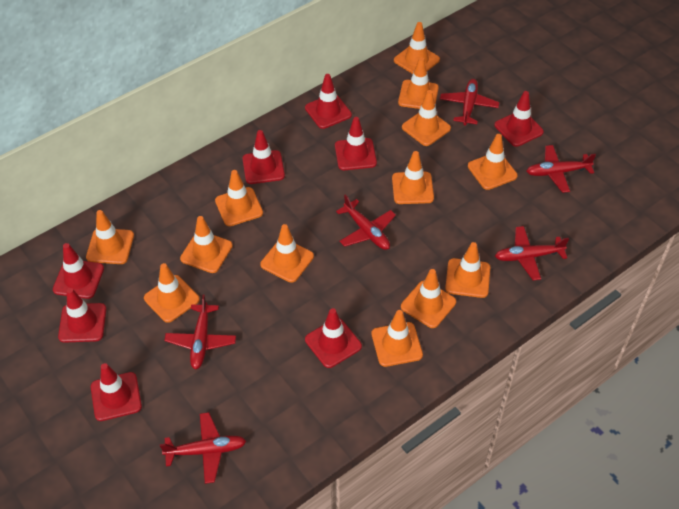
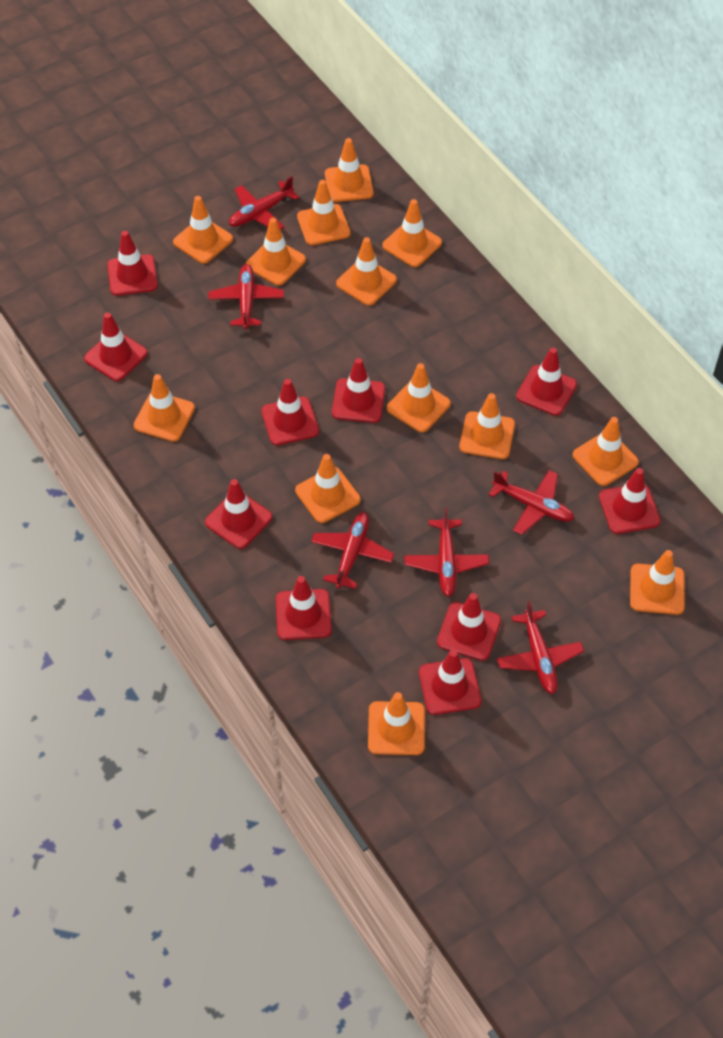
red traffic cone: [53,243,104,299] [58,288,106,343] [91,363,142,421] [242,130,285,184] [305,74,352,129] [305,308,362,368] [335,117,377,170] [495,91,544,147] = 8 -> [84,312,148,381] [107,231,158,296] [205,479,272,549] [261,379,319,445] [276,576,332,640] [332,358,385,423] [419,649,481,715] [437,593,501,661] [516,347,577,416] [599,468,661,534] = 10

